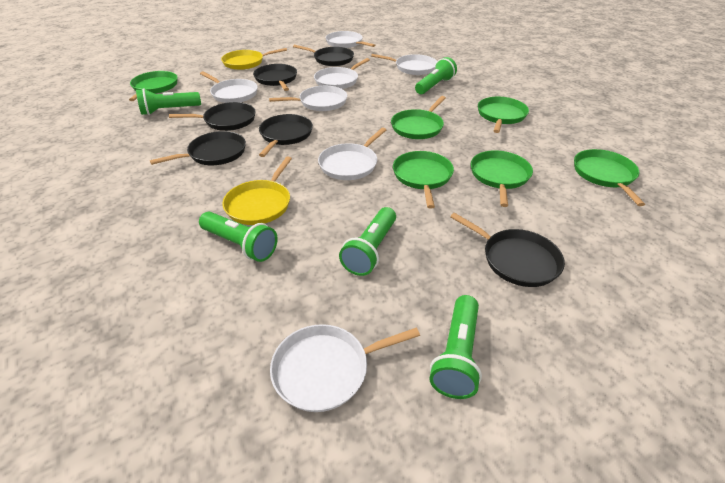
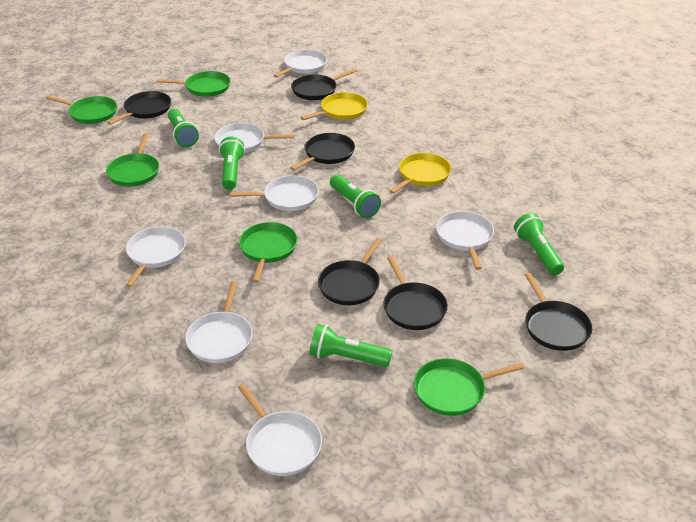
green pan: [129,71,178,101] [391,96,446,139] [393,151,454,209] [471,150,533,207] [478,97,529,133] [574,149,645,206] = 6 -> [46,96,117,124] [106,133,159,187] [157,71,230,97] [239,222,297,283] [414,358,524,416] = 5

